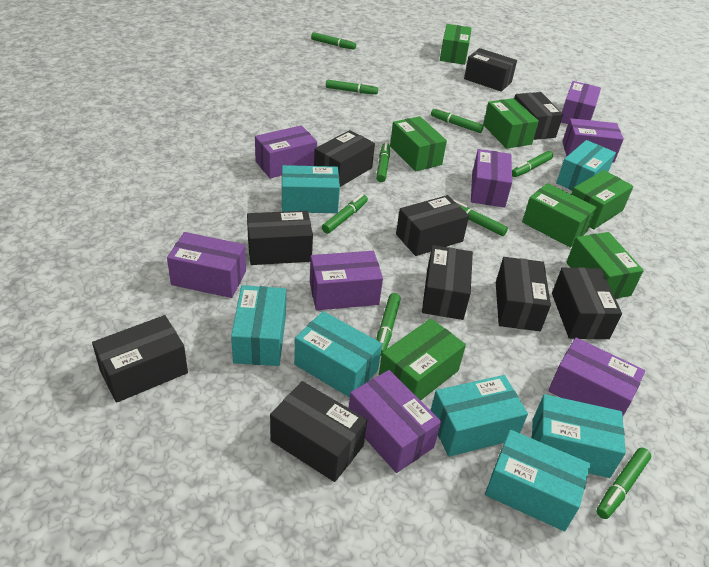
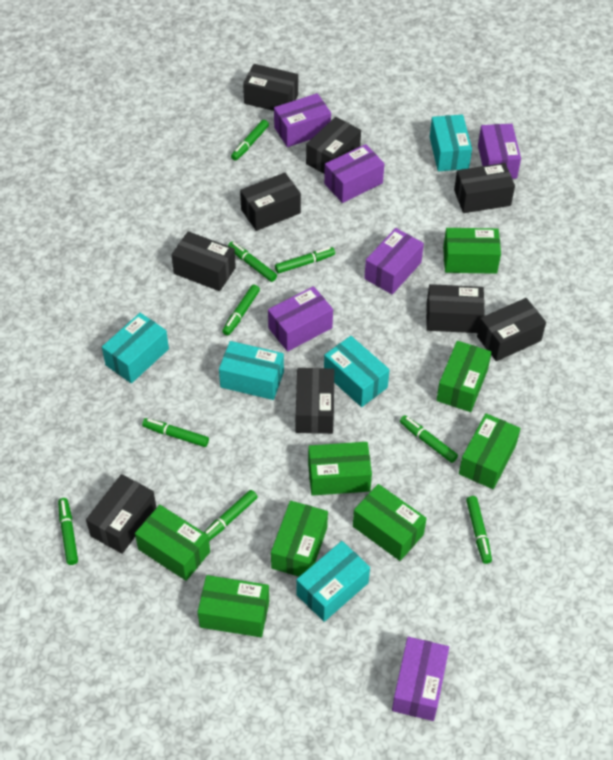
black box: [92,315,188,403] [247,211,313,265] [270,381,367,482] [314,130,375,187] [396,195,469,256] [422,245,473,320] [464,48,517,92] [496,257,551,331] [514,92,563,140] [552,268,622,339] = 10 -> [86,474,157,554] [171,231,236,291] [240,173,301,231] [243,64,298,111] [296,368,334,434] [306,117,361,174] [426,284,485,333] [454,163,515,213] [477,298,546,361] = 9
green box: [378,319,466,401] [390,116,447,171] [440,24,472,65] [483,98,539,149] [522,183,597,248] [566,232,644,299] [571,170,633,229] = 7 -> [135,505,210,581] [198,575,269,637] [271,501,328,576] [308,442,372,496] [353,484,427,561] [436,341,492,412] [443,228,501,274] [459,413,521,489] = 8
purple box: [167,232,246,298] [255,125,317,178] [310,251,383,310] [349,370,441,473] [471,149,512,208] [548,337,645,416] [561,81,601,124] [562,118,624,163] = 8 -> [268,286,333,352] [274,93,331,147] [324,144,384,203] [364,228,424,294] [392,637,449,721] [478,124,521,179] = 6
turquoise box: [231,285,286,366] [282,165,340,213] [294,311,382,398] [431,375,528,457] [485,430,591,531] [532,394,626,478] [556,140,616,191] = 7 -> [102,313,169,383] [219,341,284,400] [296,541,370,622] [324,336,390,407] [430,115,472,171] = 5

